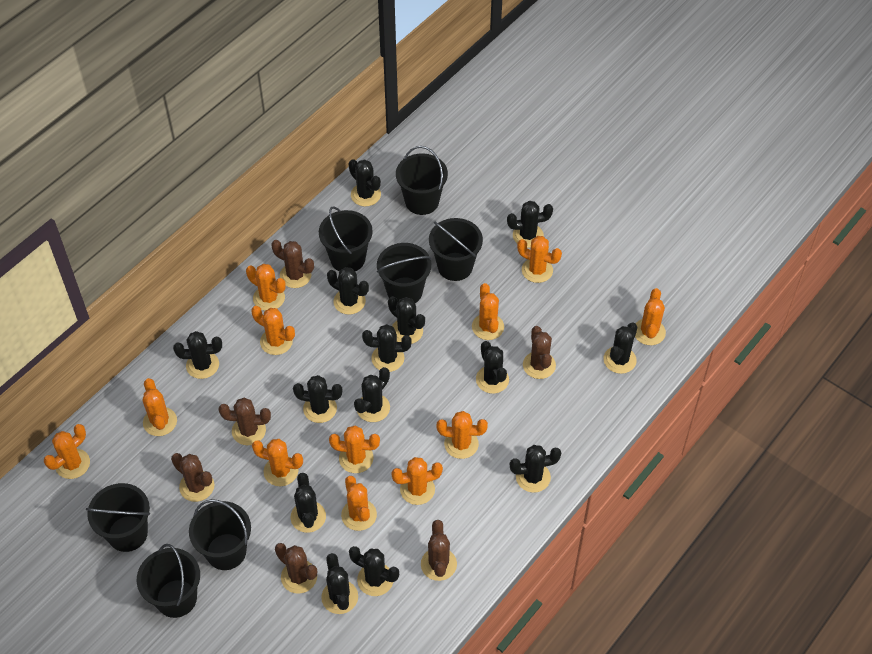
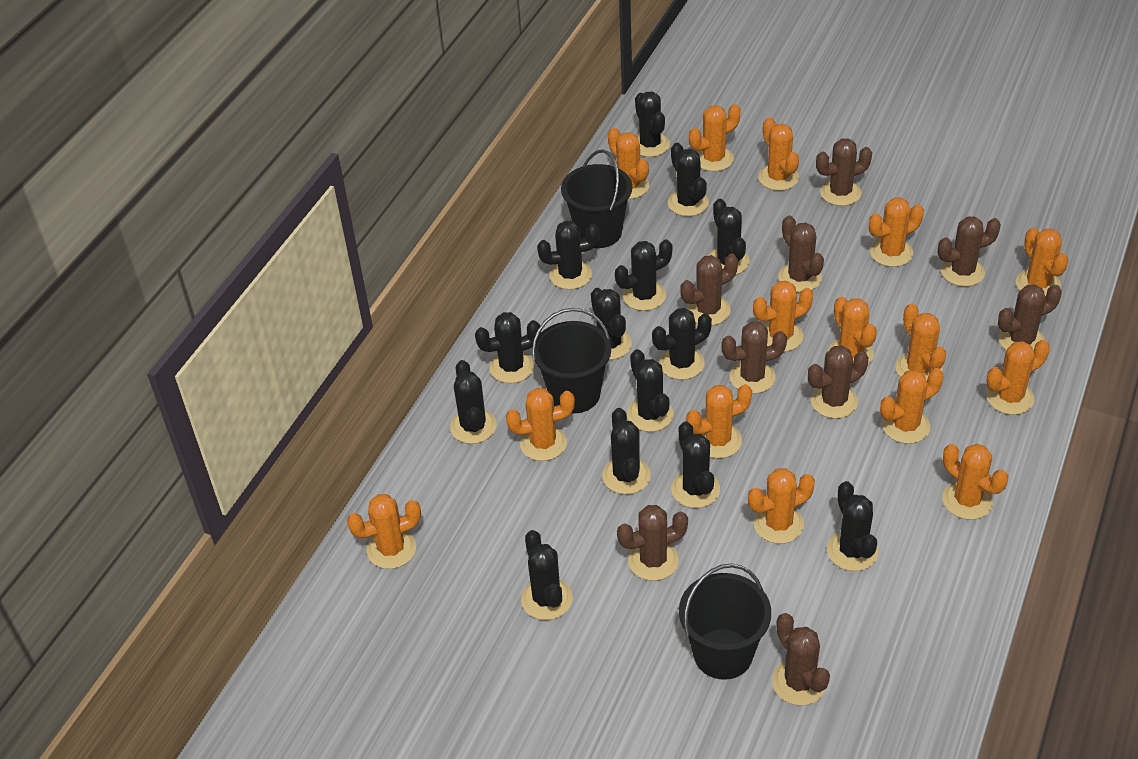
black bucket: [86,483,150,552] [137,544,200,618] [189,499,251,570] [319,206,373,271] [377,243,432,303] [396,146,448,215] [429,218,483,281] = 7 -> [532,308,611,413] [561,150,632,248] [679,563,771,680] = 3
brown cactus: [171,453,214,502] [219,398,271,445] [271,240,314,288] [275,543,317,594] [421,520,457,581] [523,326,556,379] = 6 -> [617,505,688,581] [680,254,738,326] [721,321,787,394] [772,613,830,706] [778,215,824,292] [808,345,868,419] [816,138,872,206] [938,216,1001,287] [998,285,1062,351] = 9
orange cactus: [44,424,90,479] [143,378,177,436] [246,264,286,311] [251,306,295,355] [252,439,303,486] [329,425,380,473] [341,476,377,531] [391,457,443,505] [437,411,488,459] [472,283,504,340] [517,236,562,283] [635,288,666,345] = 12 -> [347,494,421,569] [506,388,575,461] [608,128,649,199] [686,384,752,458] [689,104,741,171] [748,468,815,544] [753,281,813,352] [758,117,799,191] [828,297,877,365] [869,197,924,267] [880,368,943,444] [896,303,946,381] [942,444,1008,520] [986,340,1050,415] [1016,227,1069,297] = 15

